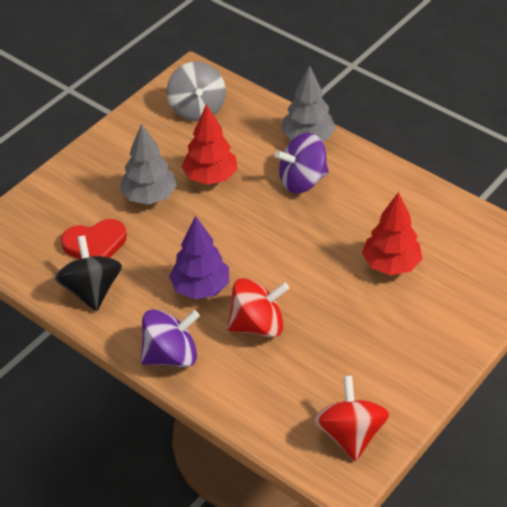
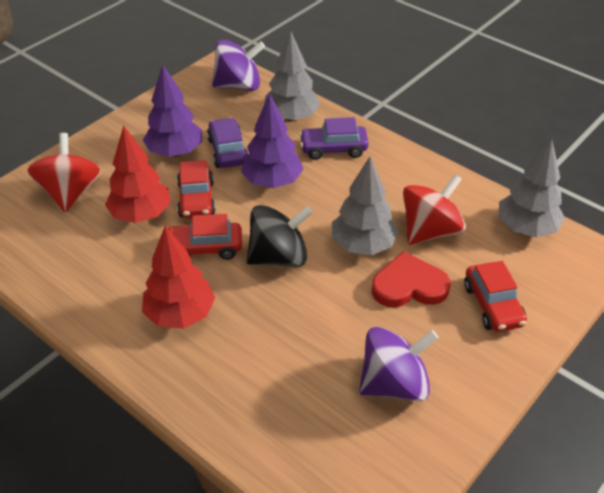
grey spinning top: [167,62,226,121] = 1 -> none = 0
grey tree: [120,123,177,205] [281,65,336,141] = 2 -> [264,31,320,122] [332,157,398,255] [498,139,565,237] = 3
purple car: none = 0 -> [207,118,249,168] [299,117,369,160] = 2
purple tree: [169,216,229,299] = 1 -> [143,65,203,157] [241,93,303,188] = 2
red car: none = 0 -> [168,214,242,260] [177,160,216,218] [464,261,527,332] = 3

